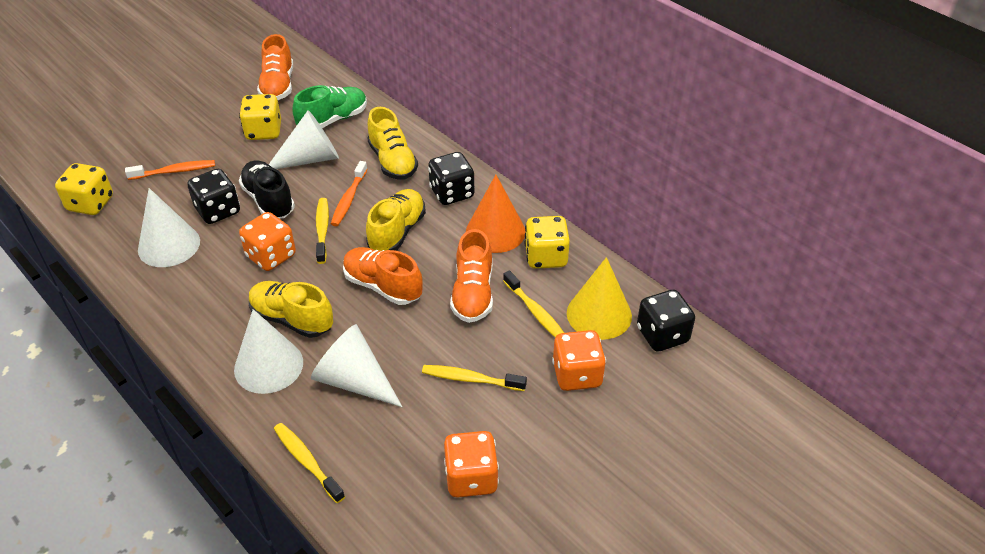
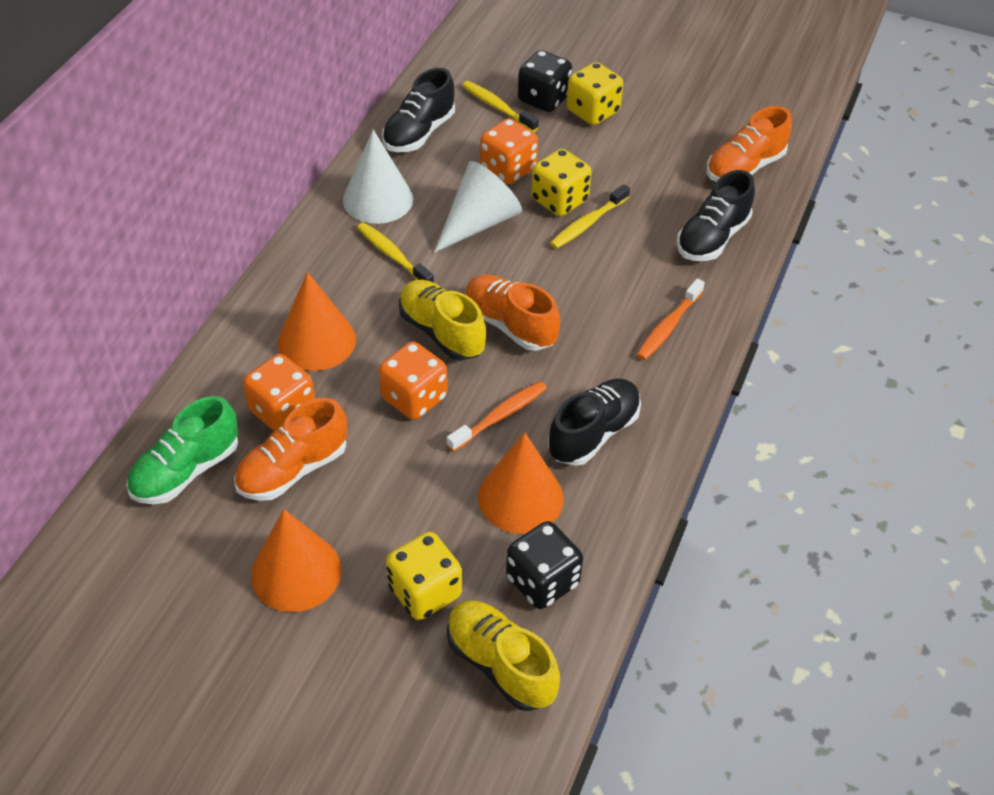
black dice: [187,169,240,224] [428,152,475,205] [637,290,695,352] = 3 -> [506,521,583,609] [518,50,572,112] = 2
black shoe: [239,160,295,219] = 1 -> [382,68,455,152] [548,379,641,466] [677,170,755,261] = 3
orange cone: [466,175,526,253] = 1 -> [251,509,341,612] [278,272,356,371] [478,432,564,534] = 3
white cone: [138,188,200,267] [234,309,303,394] [269,110,339,169] [311,324,402,407] = 4 -> [343,129,413,224] [434,161,522,252] = 2
yellow cone: [567,257,632,340] = 1 -> none = 0
yellow shoe: [249,281,333,338] [366,189,426,251] [367,107,418,180] = 3 -> [399,280,486,360] [447,600,560,711] = 2
yellow toothbrush: [274,423,345,503] [316,198,329,264] [422,365,527,391] [503,270,564,337] = 4 -> [357,222,434,283] [462,81,539,132] [550,184,630,249] = 3

